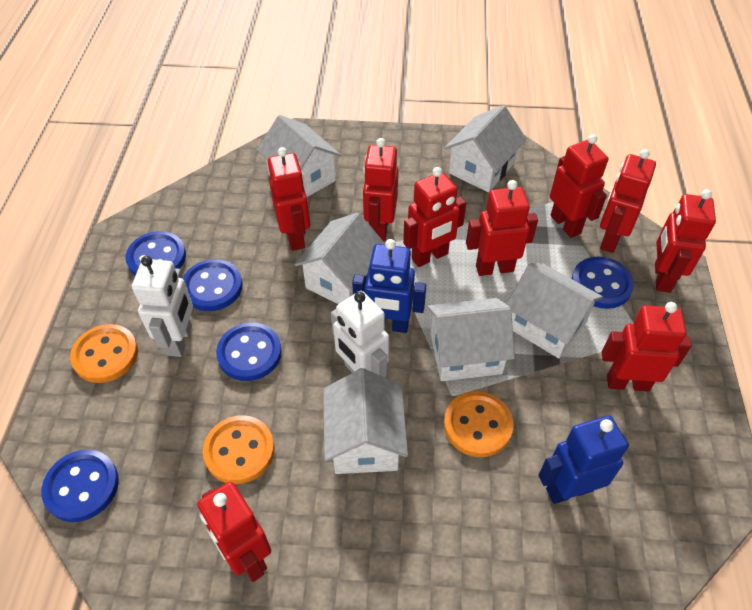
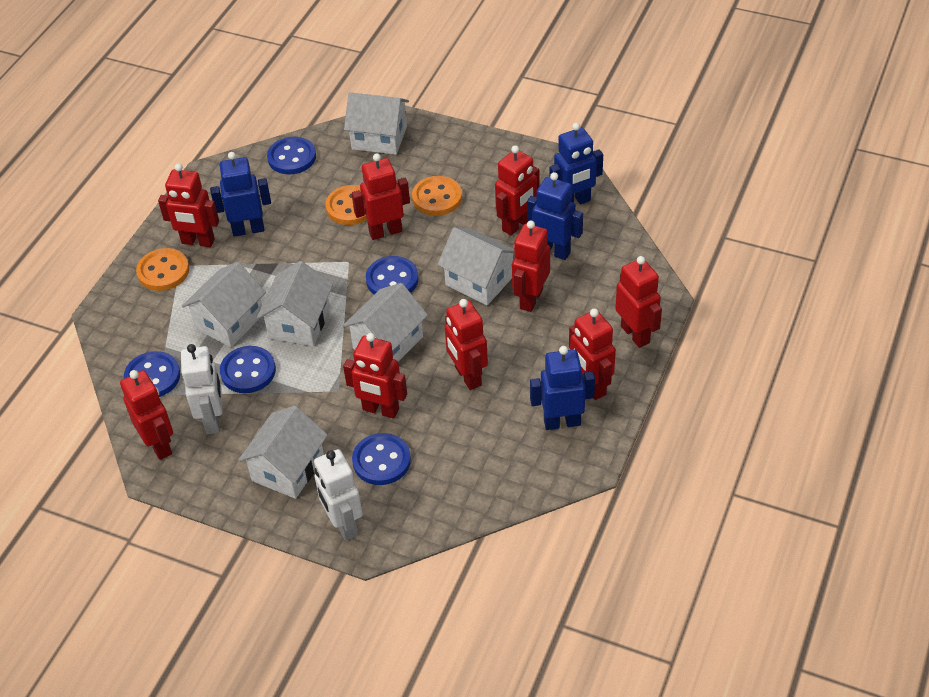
blue robot: [352,239,426,333] [538,415,629,504] = 2 -> [210,152,271,237] [527,172,583,260] [530,346,595,430] [549,123,603,204] = 4

